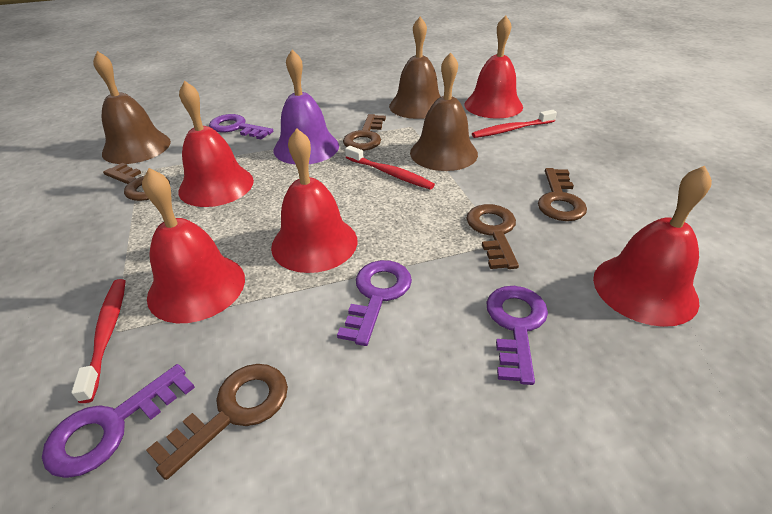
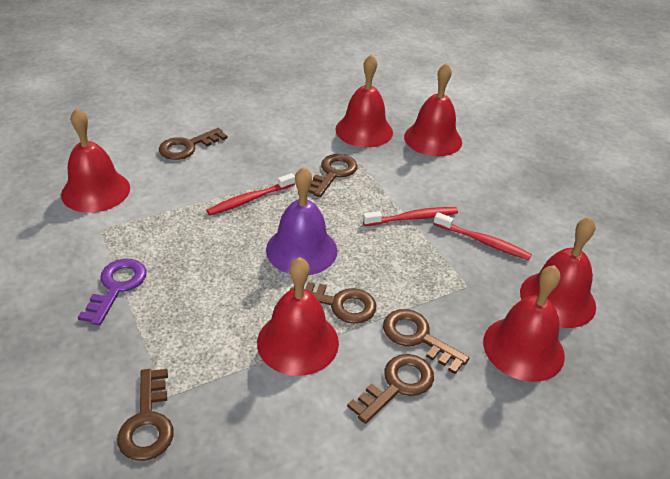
brown bell: [93,51,171,164] [389,17,441,119] [410,52,478,171] = 3 -> none = 0
brown key: [103,163,170,201] [146,364,288,480] [343,114,386,151] [467,204,519,269] [538,168,587,221] = 5 -> [117,369,174,461] [159,128,228,160] [289,282,376,324] [308,154,358,197] [347,354,434,424] [383,309,469,374] = 6
purple key: [42,364,195,478] [209,114,273,140] [337,260,412,346] [486,286,548,385] = 4 -> [78,259,146,325] = 1
red bell: [142,168,245,323] [178,81,254,207] [271,128,358,273] [465,15,523,118] [593,166,712,327] = 5 -> [61,108,130,213] [257,257,339,376] [335,54,393,147] [404,63,462,156] [483,265,565,382] [520,217,596,328] = 6

